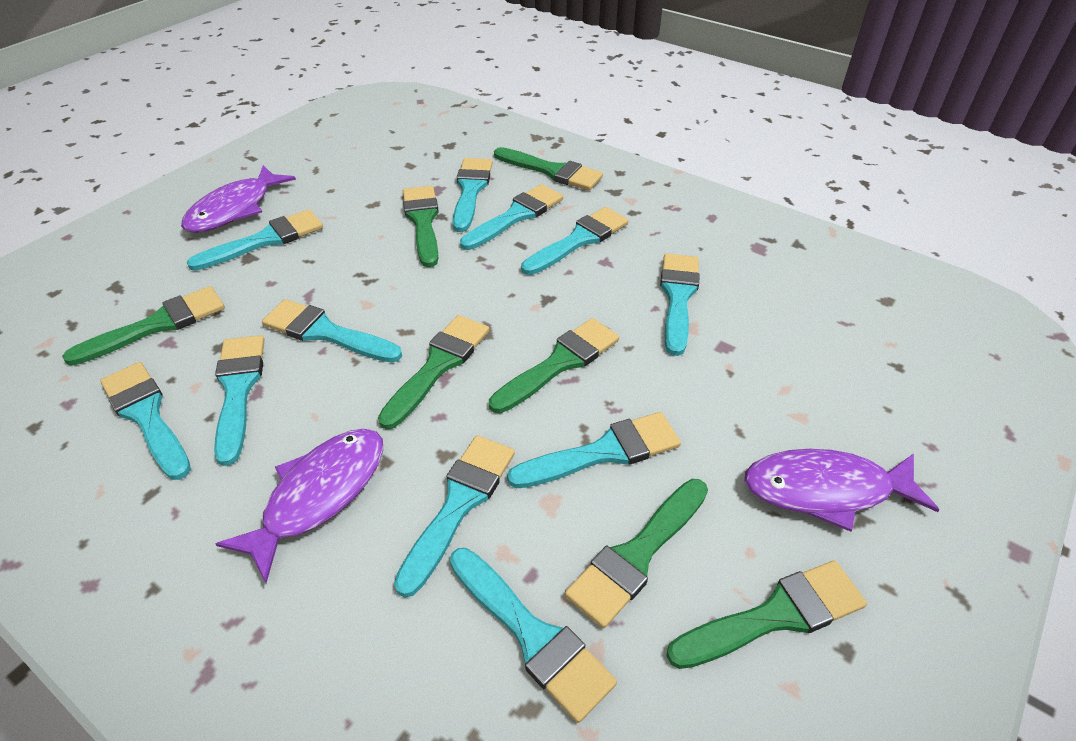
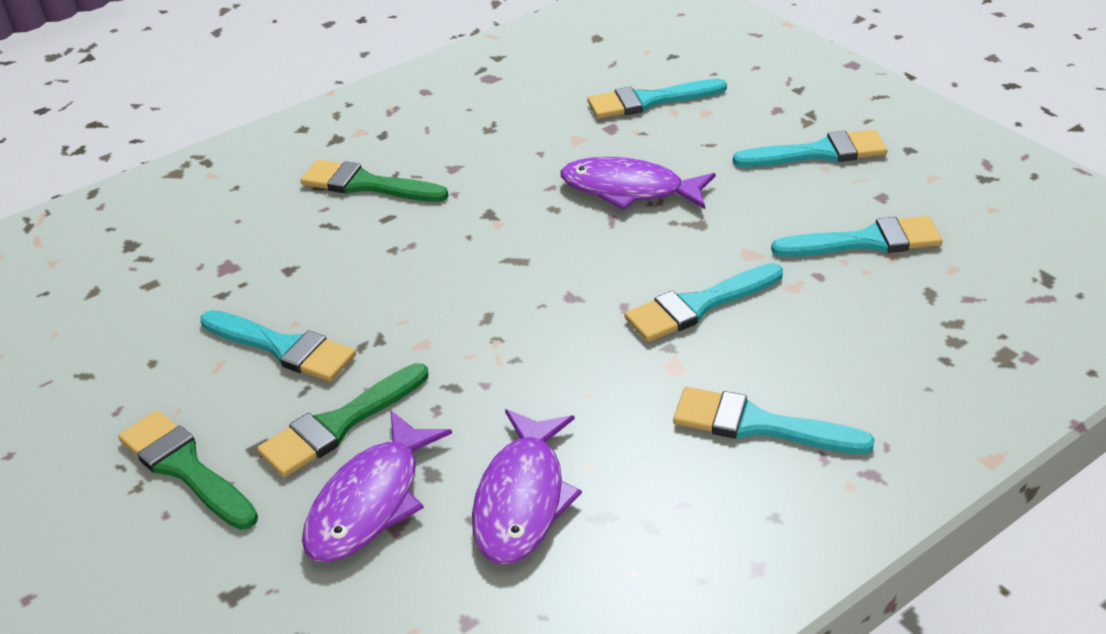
green brush: [62,286,225,366] [378,315,489,430] [403,186,439,267] [489,318,619,413] [494,147,603,190] [565,479,708,628] [666,560,867,669] = 7 -> [118,410,258,530] [257,363,428,477] [300,160,448,202] = 3
turquoise brush: [100,362,191,480] [187,209,323,271] [214,335,265,466] [262,299,402,363] [394,435,515,598] [450,548,617,723] [452,158,493,232] [460,184,563,250] [507,412,681,488] [521,207,629,275] [660,254,700,356] = 11 -> [200,310,356,382] [587,79,727,119] [624,263,783,342] [673,387,875,454] [733,130,887,167] [771,216,942,257] = 6

